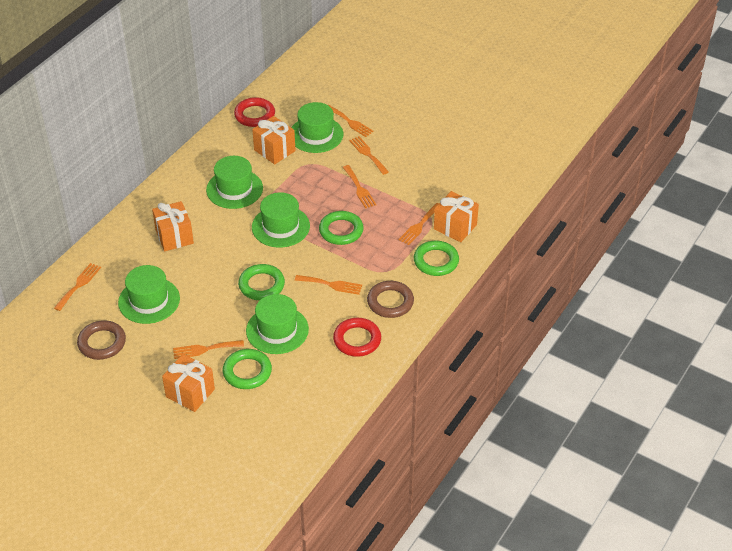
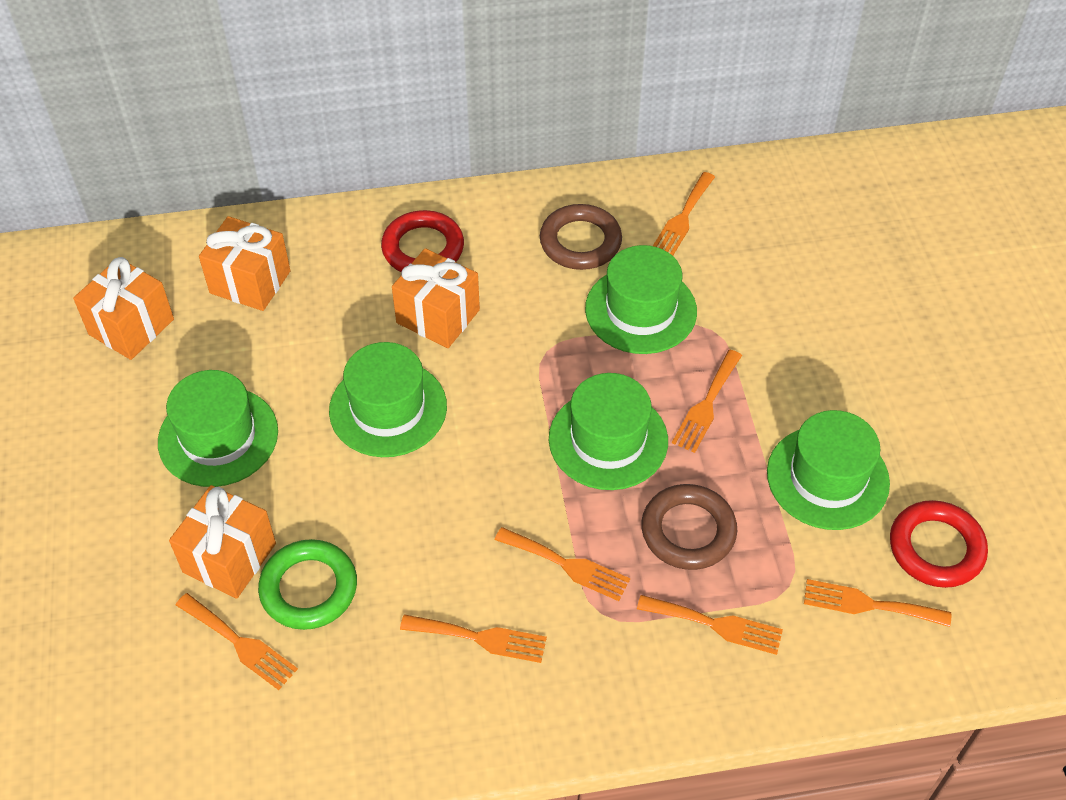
green ring: [223,349,272,389] [238,264,285,300] [319,211,364,245] [414,241,459,276] = 4 -> [258,539,357,630] = 1

